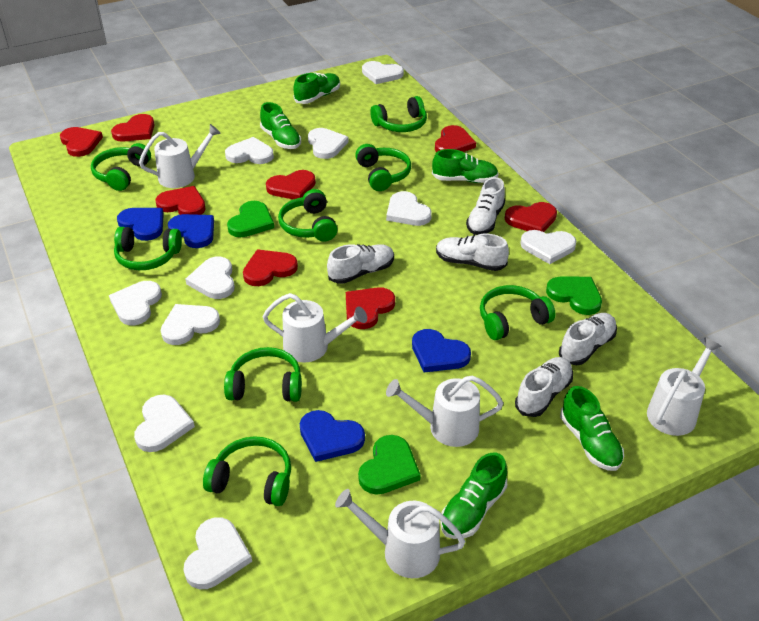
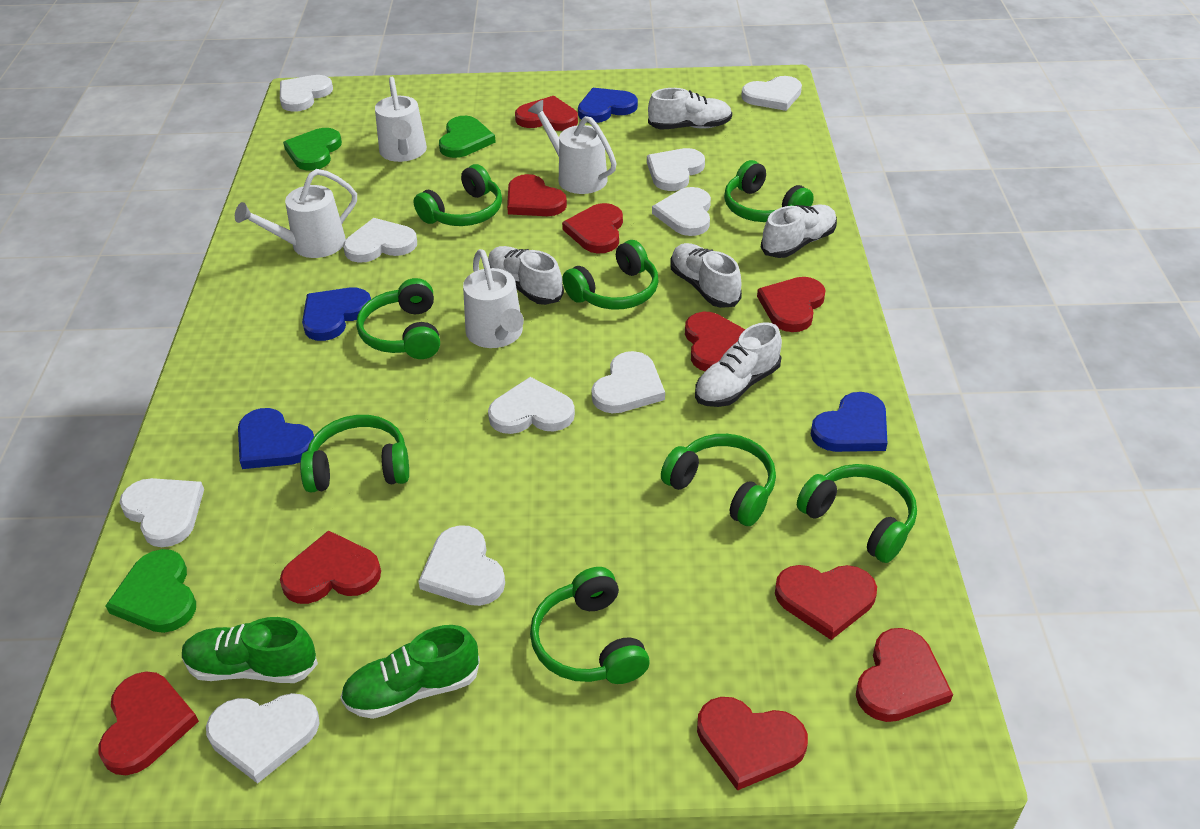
green shoe: [260,102,301,149] [293,73,340,104] [432,149,499,183] [440,453,507,539] [560,386,624,471] = 5 -> [182,617,318,683] [340,625,480,719] = 2
red heart: [60,127,103,157] [111,114,155,142] [156,186,206,215] [243,249,298,286] [266,170,316,200] [346,287,395,329] [435,125,476,152] [505,202,557,232] = 8 -> [98,671,199,775] [280,530,381,604] [507,174,567,216] [515,96,578,131] [562,203,623,254] [685,312,746,371] [697,697,808,791] [757,277,826,332] [775,565,877,640] [856,628,953,722] = 10
white watering can: [139,124,221,188] [263,293,367,362] [335,489,465,578] [386,375,503,447] [647,338,722,436] = 5 -> [235,169,357,258] [375,77,427,162] [463,249,524,348] [528,100,617,194] = 4

